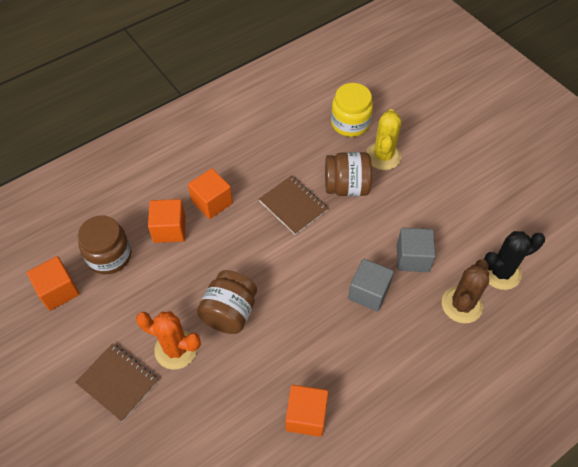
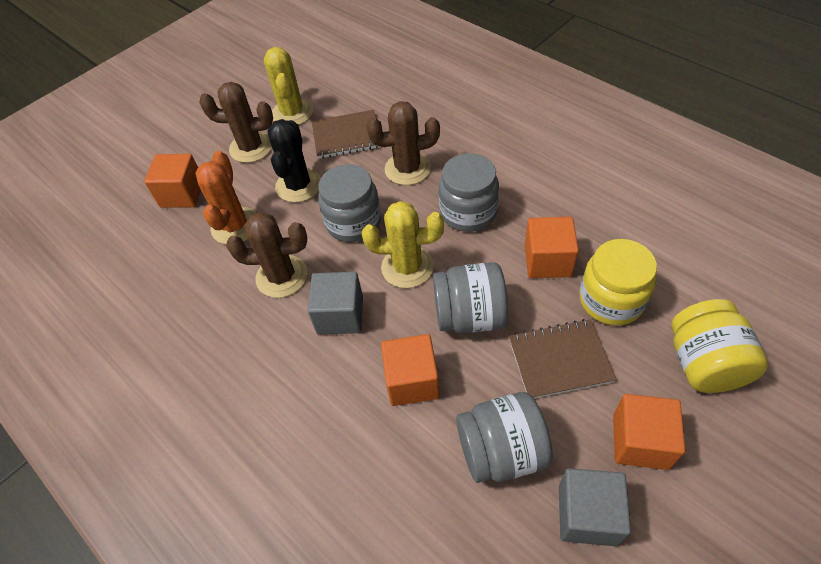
brown cactus: [442,260,489,323] = 1 -> [199,82,273,163] [226,212,307,298] [366,101,440,185] = 3
brown jar: [77,215,131,274] [197,270,257,334] [325,152,372,196] = 3 -> none = 0
grey jar: none = 0 -> [318,164,381,242] [433,262,508,333] [439,153,499,232] [456,392,553,483] = 4
yellow cactus: [366,109,401,170] = 1 -> [264,47,313,125] [362,201,444,288] = 2
yellow jar: [331,83,373,137] = 1 -> [579,239,657,326] [671,299,768,393] = 2

